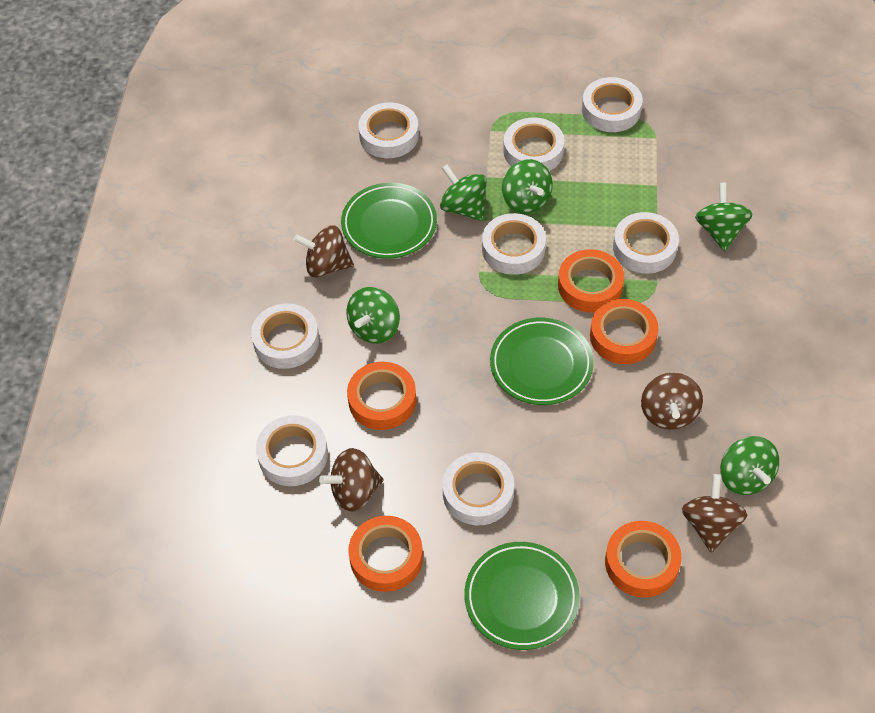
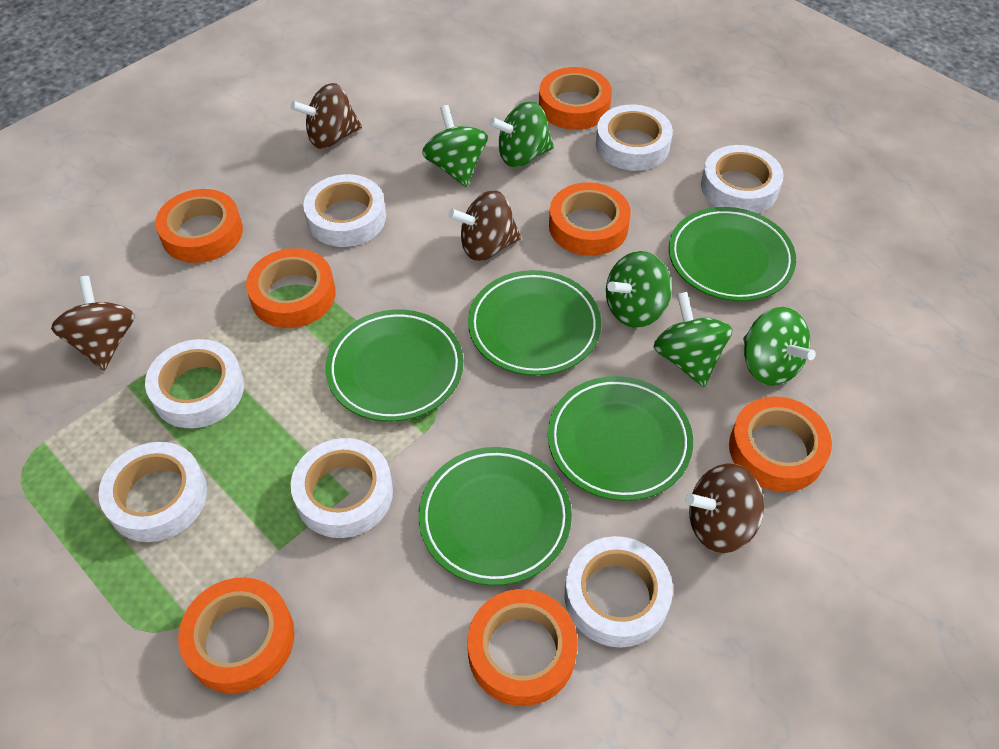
green plate: [341,183,437,259] [464,542,580,650] [490,318,594,405] = 3 -> [325,309,463,422] [418,447,572,586] [468,270,601,376] [548,376,693,501] [669,207,796,301] = 5
orange tape: [347,362,416,430] [348,516,423,592] [558,249,624,312] [590,299,659,364] [605,521,682,598] = 5 -> [155,189,243,263] [178,577,295,693] [246,248,336,328] [467,589,578,706] [539,67,612,130] [549,182,631,256] [729,397,832,492] = 7
white tape: [251,303,319,369] [256,415,328,486] [358,102,419,158] [442,452,514,525] [482,213,546,275] [503,117,565,171] [582,77,643,132] [613,212,679,274] = 8 -> [98,442,207,542] [145,339,244,428] [291,438,393,538] [303,174,386,247] [564,536,673,648] [596,104,673,171] [701,145,783,213] = 7

